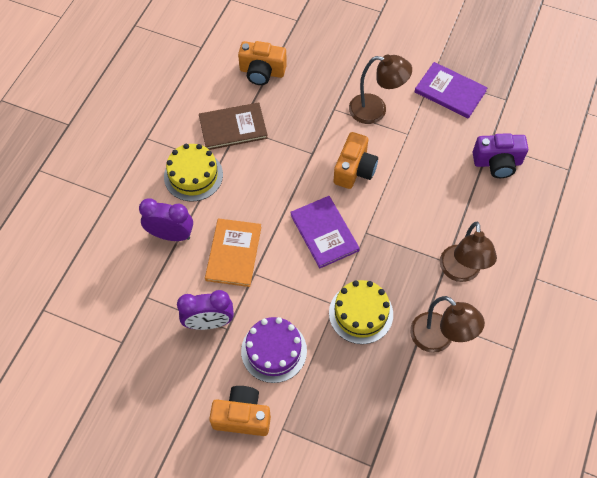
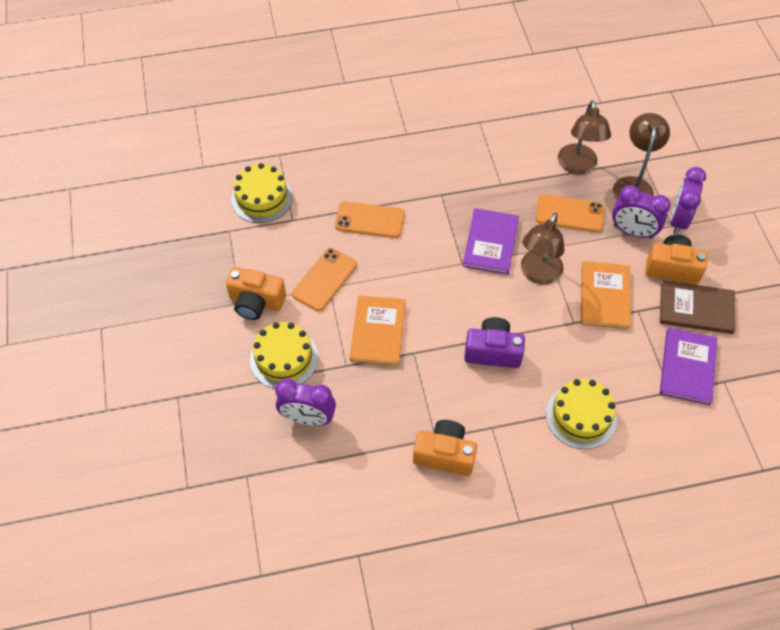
orange book: [205,218,261,287] = 1 -> [350,295,406,366] [581,261,631,329] = 2
orange phone: none = 0 -> [292,248,357,311] [335,201,405,238] [535,194,605,232] = 3
purple cake: [241,317,307,383] = 1 -> none = 0
purple clock: [139,198,193,241] [177,290,234,330] = 2 -> [275,379,336,426] [612,185,671,239] [670,167,706,235] = 3
yellow cake: [164,144,223,202] [329,280,393,344] = 2 -> [231,163,293,223] [250,322,318,388] [546,379,617,449] = 3

